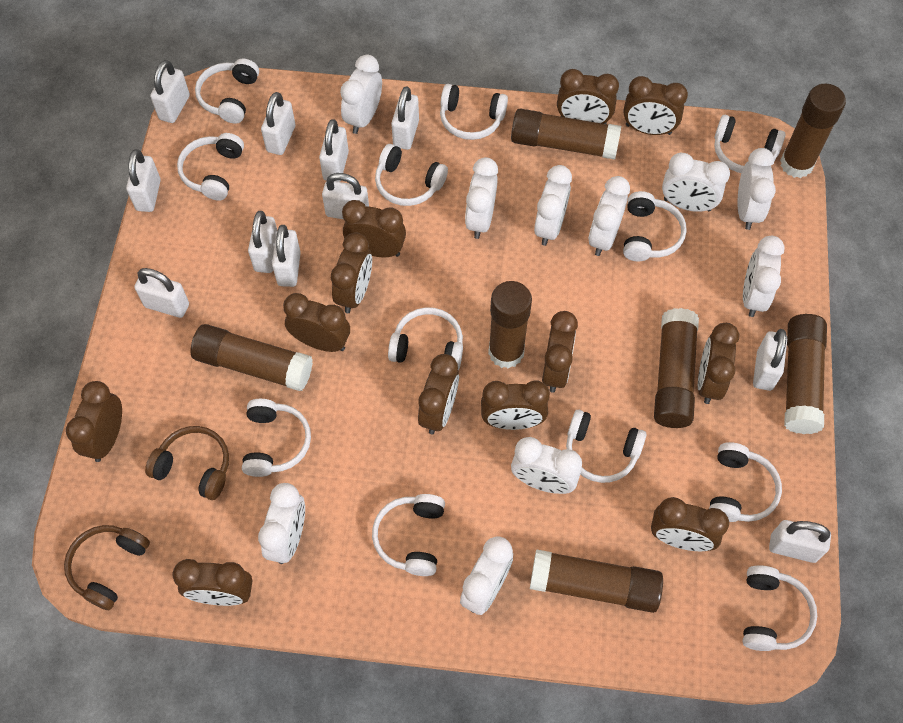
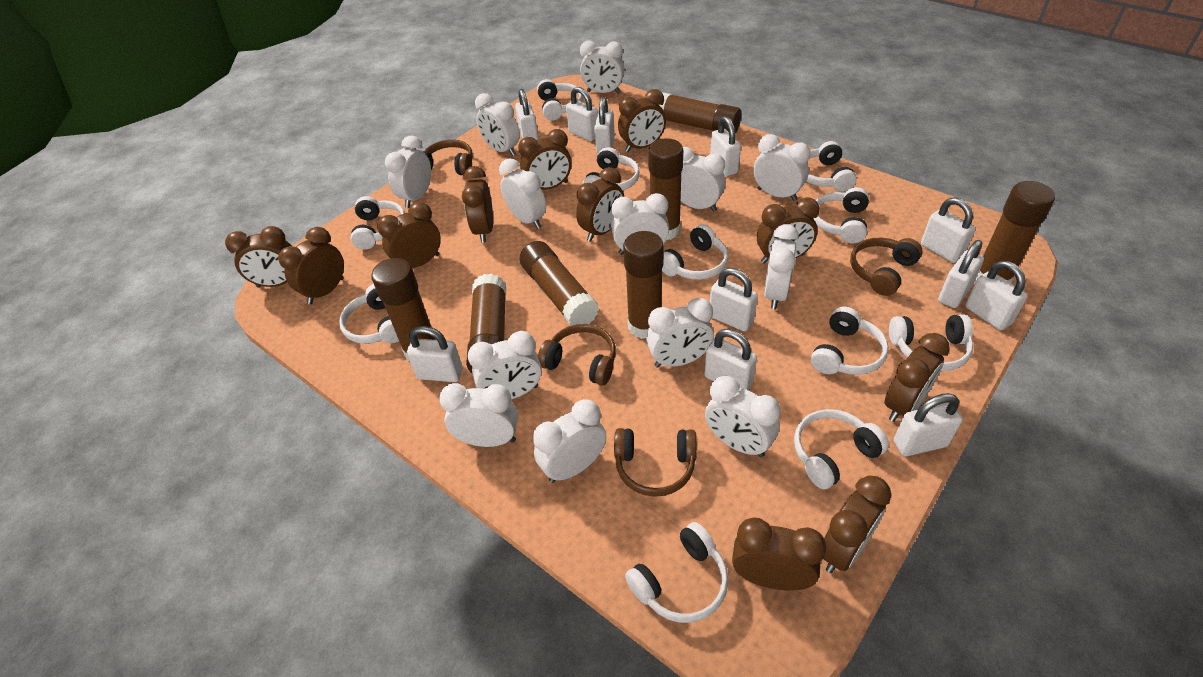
brown clock: [66,381,122,462] [172,559,253,606] [283,293,350,352] [331,232,372,313] [342,200,406,257] [418,354,459,434] [481,380,550,430] [542,311,578,393] [557,69,619,124] [623,76,688,135] [651,497,729,551] [698,323,739,404] = 12 -> [225,226,292,287] [278,227,344,305] [377,202,441,268] [462,166,493,243] [518,129,572,190] [576,167,624,242] [618,89,666,152] [732,518,827,591] [757,197,819,264] [823,476,891,573] [884,333,950,422] = 11
brown headphones: [64,525,150,610] [145,426,229,500] = 2 -> [422,139,473,175] [538,324,616,386] [614,428,697,497] [850,238,923,296] = 4
white clock: [258,483,305,564] [340,55,382,134] [460,536,513,615] [465,157,498,239] [511,437,582,494] [534,165,572,246] [589,176,630,256] [662,153,730,212] [737,148,776,230] [743,236,785,317] = 10 -> [385,136,431,208] [439,383,518,447] [468,331,542,399] [475,93,520,156] [499,158,546,229] [533,399,606,483] [580,40,625,94] [611,193,669,255] [646,298,714,368] [681,147,725,212] [705,376,780,458] [754,134,811,201] [764,224,799,309] = 13
white headphones: [177,133,244,201] [195,58,259,124] [242,399,311,477] [372,494,445,576] [375,144,448,206] [388,307,463,370] [440,84,508,140] [566,410,646,483] [623,191,687,261] [709,442,782,522] [714,115,785,173] [743,565,817,651] = 12 -> [339,284,399,344] [351,196,405,249] [537,79,583,121] [583,147,640,190] [625,522,729,623] [662,224,728,280] [794,409,889,489] [806,141,857,192] [811,307,889,375] [813,187,869,243] [889,314,973,371] = 11

